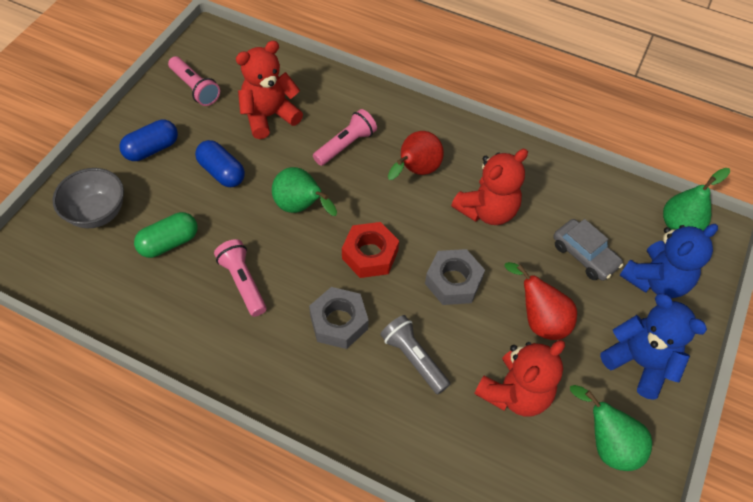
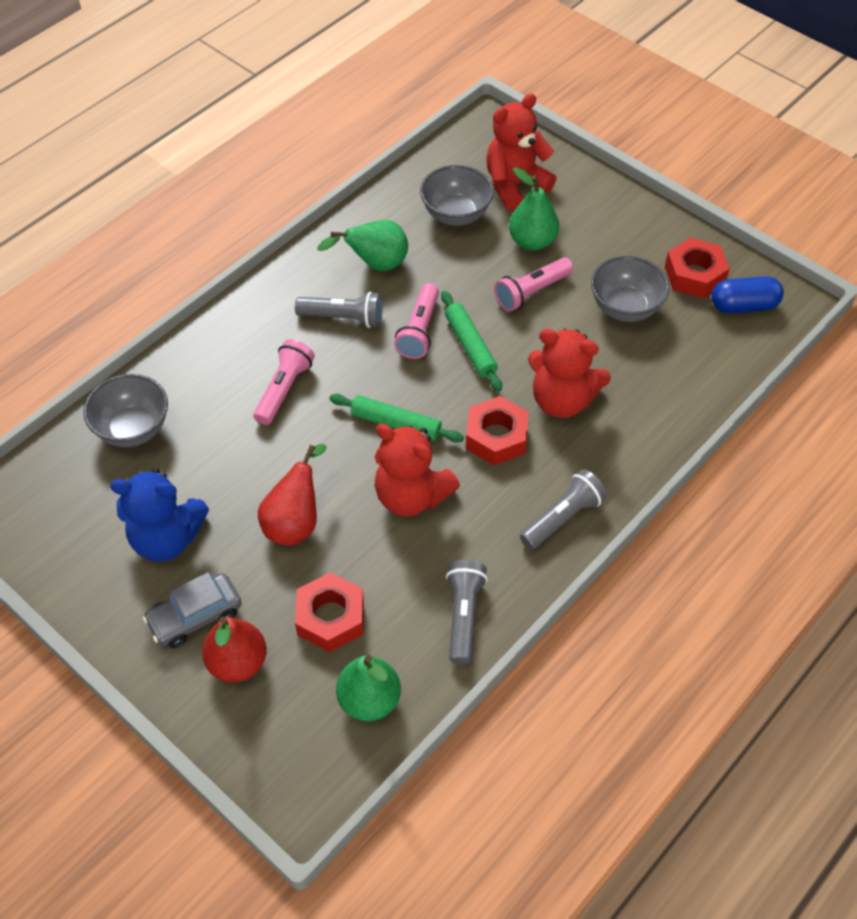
blue capsule: [120,119,178,161] [195,140,245,187] = 2 -> [711,276,784,313] = 1
blue teddy bear: [600,293,707,400] [619,224,718,298] = 2 -> [110,468,209,562] = 1
green capsule: [134,212,197,258] = 1 -> none = 0
green rolling pin: none = 0 -> [329,394,464,442] [441,291,502,391] = 2
grey bowl: [53,168,124,228] = 1 -> [83,374,168,447] [420,165,494,226] [591,256,669,322] = 3
grey flashlight: [380,315,450,394] = 1 -> [295,292,383,328] [446,560,488,664] [520,470,607,550] = 3
grey nut: [309,287,369,349] [425,249,485,305] = 2 -> none = 0
red nut: [342,222,399,278] = 1 -> [295,572,364,652] [466,396,529,465] [665,238,730,298] = 3

